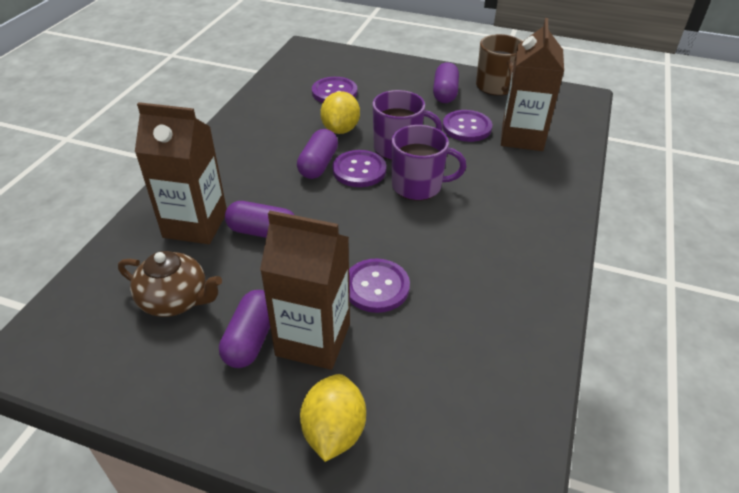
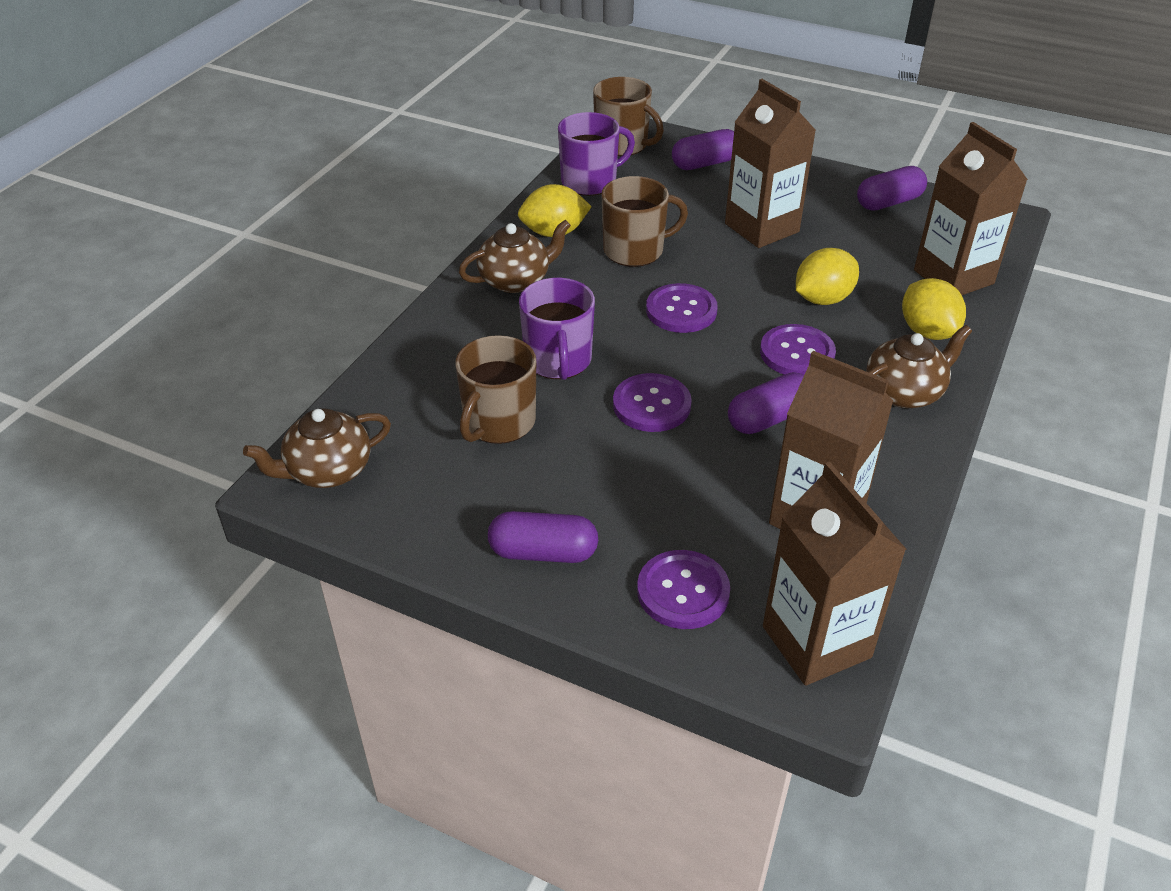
brown carton: [135,102,227,244] [260,210,350,370] [501,18,564,151] = 3 -> [725,79,816,248] [763,461,907,686] [769,351,894,529] [914,122,1028,295] = 4
brown mug: [476,34,522,96] = 1 -> [455,335,536,444] [593,77,664,156] [602,176,688,267] = 3
brown teapot: [118,251,222,317] = 1 -> [243,408,391,488] [459,220,571,293] [866,325,972,408] = 3
yellow lemon: [300,374,366,462] [320,91,360,134] = 2 -> [518,184,592,237] [796,248,859,305] [902,278,966,340] = 3

